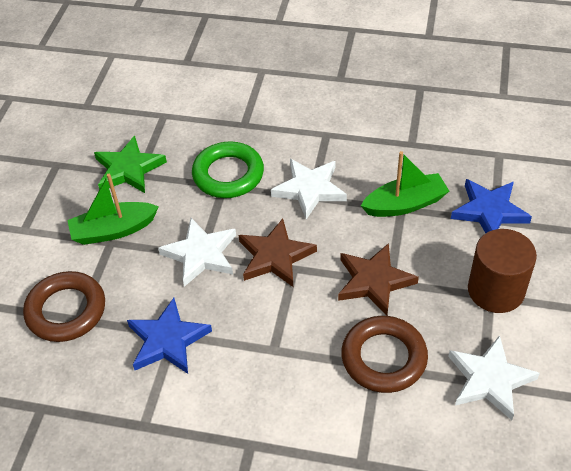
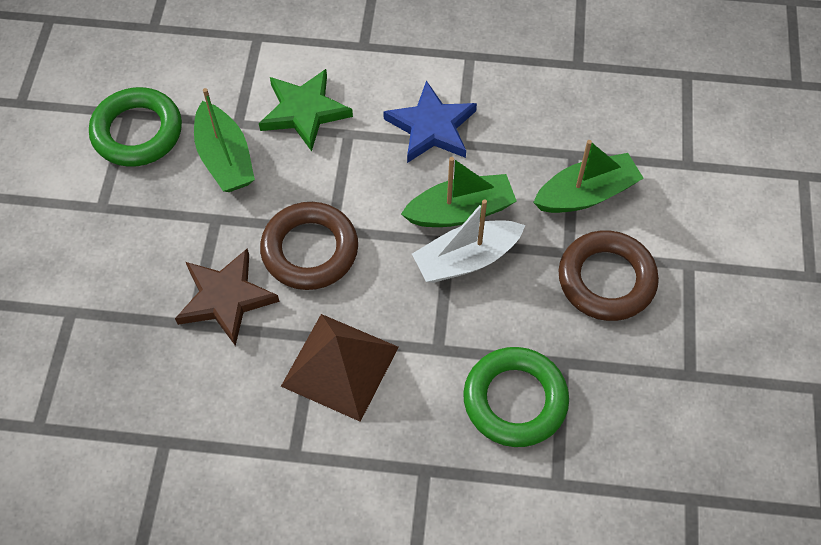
blue star: [127,298,212,374] [451,179,532,233] = 2 -> [383,80,477,163] = 1
brown cylinder: [468,229,537,313] = 1 -> none = 0
brown pyramid: none = 0 -> [281,314,399,422] = 1
brown star: [239,218,317,287] [338,243,419,316] = 2 -> [175,248,279,346] = 1
green boat: [67,174,159,245] [361,151,449,217] = 2 -> [194,88,255,192] [401,157,516,227] [533,140,643,213] = 3
green ring: [192,141,264,198] = 1 -> [89,87,182,167] [463,347,569,447] = 2
white boat: none = 0 -> [412,199,525,283] = 1
white star: [158,218,236,287] [271,159,347,219] [448,335,540,420] = 3 -> none = 0

